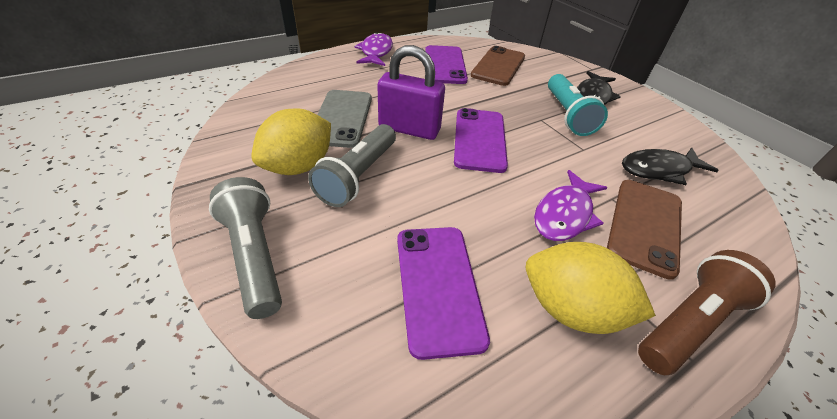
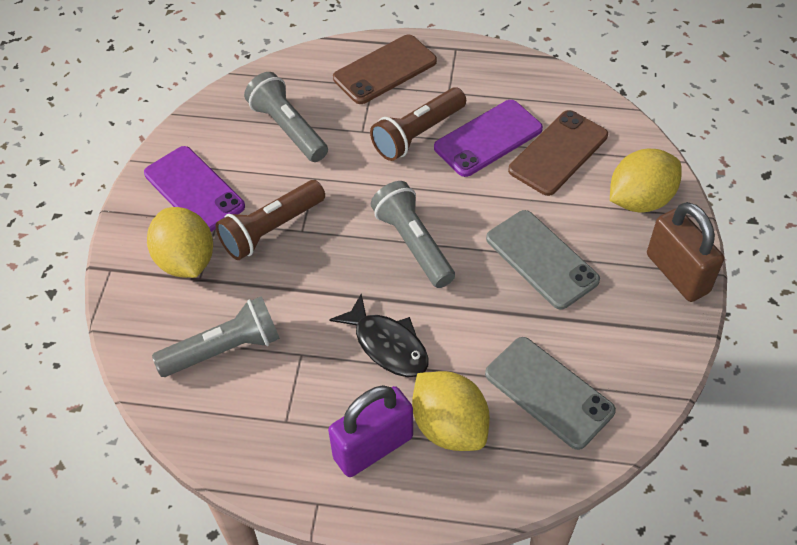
black fish: [577,71,621,105] [622,148,719,185] = 2 -> [329,294,429,377] = 1
brown flashlight: [638,250,775,375] = 1 -> [216,180,325,260] [370,87,466,161] = 2
brown padlock: none = 0 -> [647,202,724,302] = 1
grey flashlight: [209,177,282,319] [308,124,396,207] = 2 -> [152,296,280,377] [244,72,328,162] [371,181,455,288] = 3
grey phone: [317,90,372,148] = 1 -> [485,337,616,450] [486,210,600,310] = 2
purple fish: [354,32,393,66] [534,170,607,241] = 2 -> none = 0
purple phone: [397,227,490,360] [425,45,468,84] [454,108,508,173] = 3 -> [144,146,245,232] [434,100,543,177] = 2
turquoise flashlight: [548,74,608,136] = 1 -> none = 0
yellow lemon: [251,108,331,175] [526,242,656,334] = 2 -> [147,207,213,278] [412,371,490,451] [610,149,682,212] = 3

